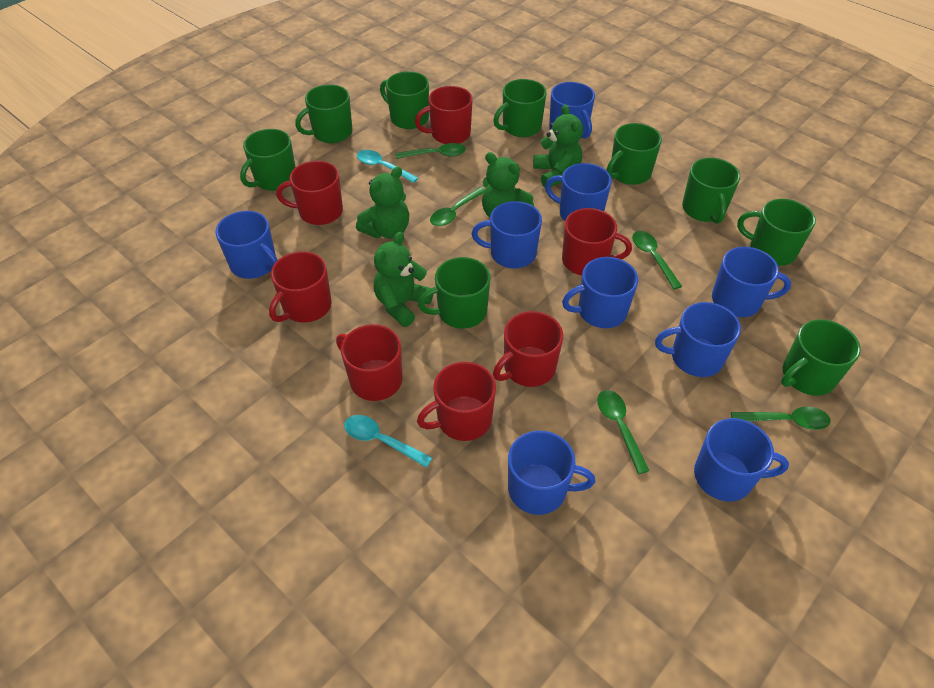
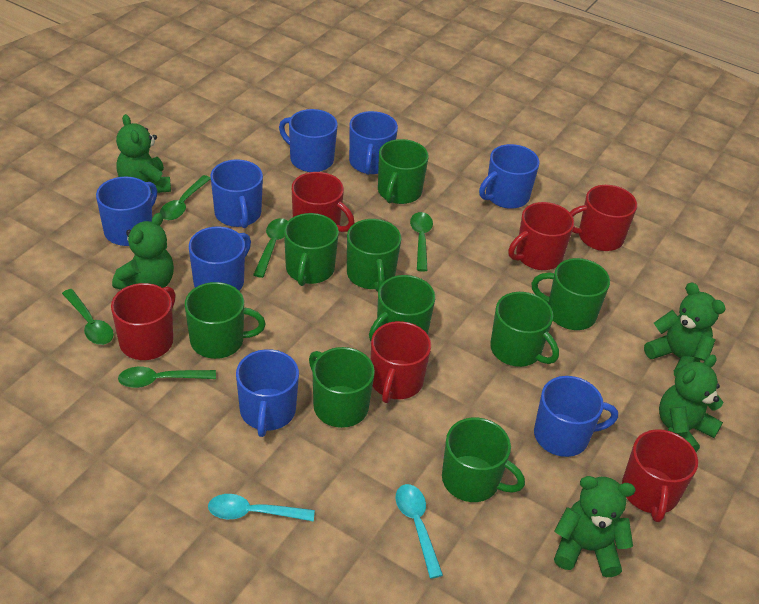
blue mug: [215,211,278,279] [472,201,542,268] [508,431,595,515] [545,163,612,221] [549,82,595,139] [562,257,638,328] [655,302,741,377] [694,418,789,502] [712,247,791,317] = 9 -> [96,176,157,246] [189,226,251,291] [210,159,263,228] [236,349,299,437] [279,109,338,172] [349,111,398,175] [479,144,539,209] [534,376,618,457] = 8
green teddy bear: [356,166,409,239] [374,232,433,327] [482,152,534,217] [533,104,583,187] = 4 -> [112,213,174,290] [116,114,171,193] [554,476,635,577] [644,282,726,377] [659,355,723,452] = 5
red mug: [269,251,332,323] [276,161,343,225] [336,324,403,401] [415,86,473,144] [417,362,496,441] [493,311,563,387] [562,208,632,275] = 7 -> [111,283,176,360] [292,172,355,232] [371,321,431,403] [508,202,574,270] [570,185,637,251] [622,429,698,522] = 6

